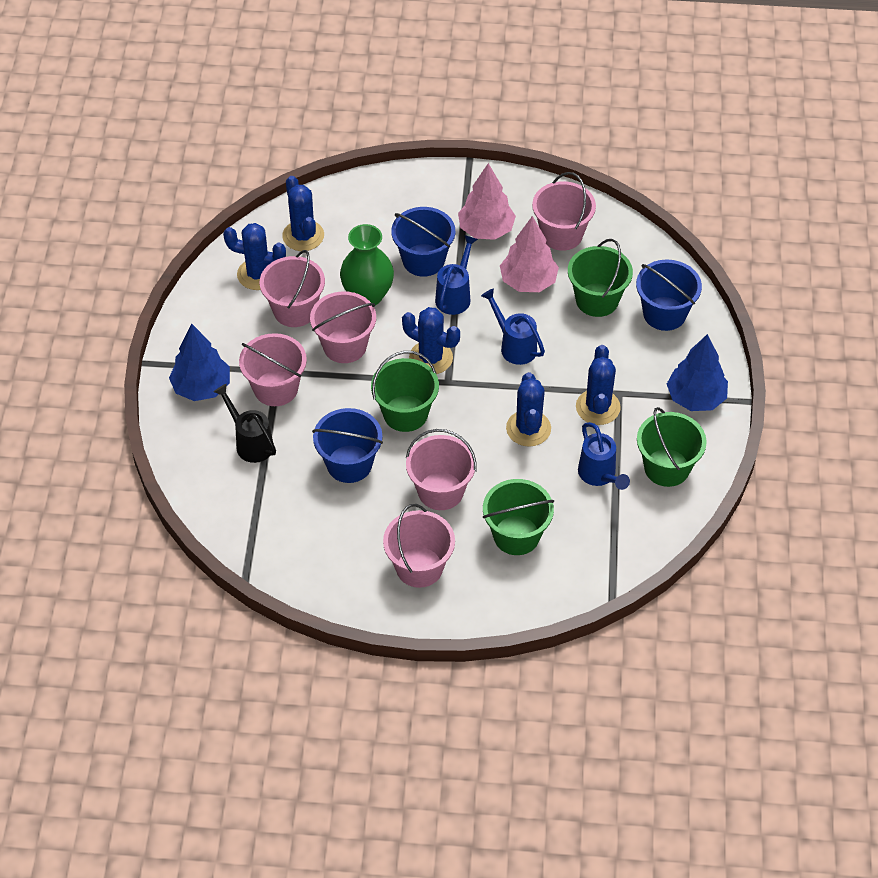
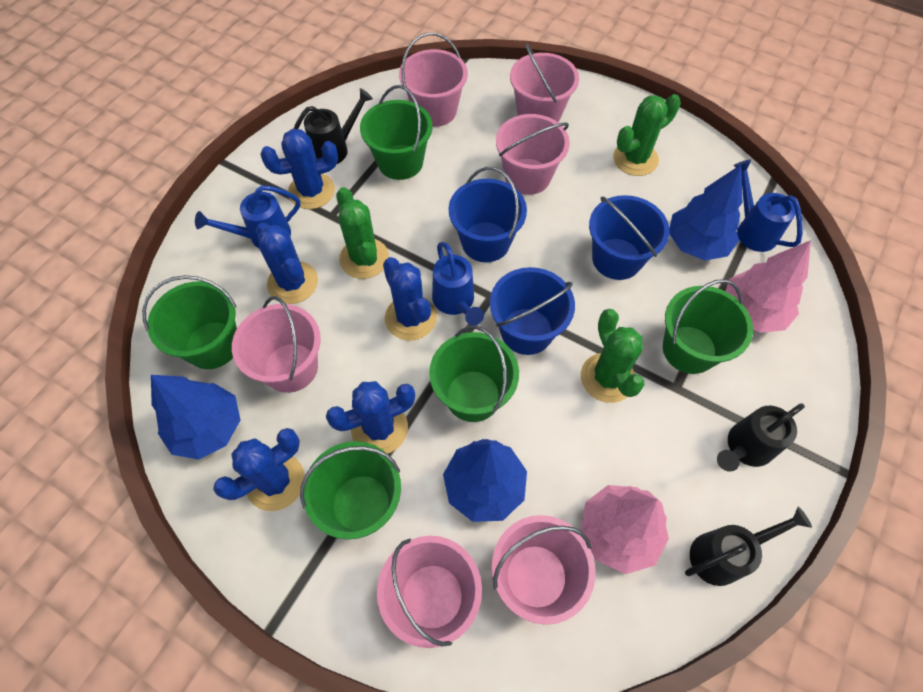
black watering can: [213,384,276,463] = 1 -> [293,88,373,164] [685,507,812,586] [717,403,805,472] = 3
blue tree: [169,323,230,401] [667,334,728,411] = 2 -> [151,375,240,460] [443,439,527,522] [669,165,742,261] = 3
green bucket: [371,351,439,432] [483,479,554,555] [568,239,633,317] [637,407,707,487] = 4 -> [142,275,237,369] [300,441,401,540] [360,85,433,180] [429,326,519,422] [663,279,753,374] = 5
green cactus: none = 0 -> [336,187,389,279] [581,309,645,403] [613,94,681,176] = 3
green vase: [340,224,394,306] = 1 -> none = 0

